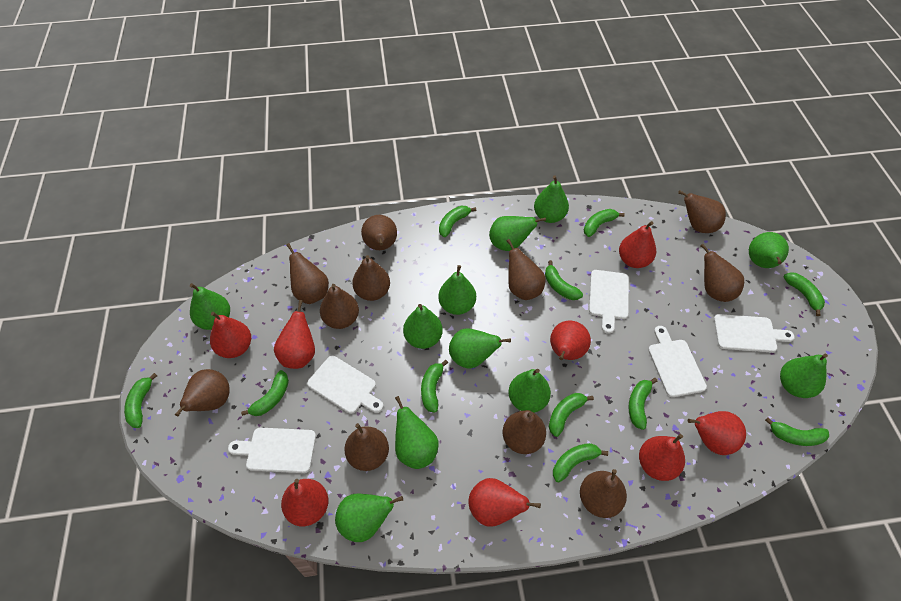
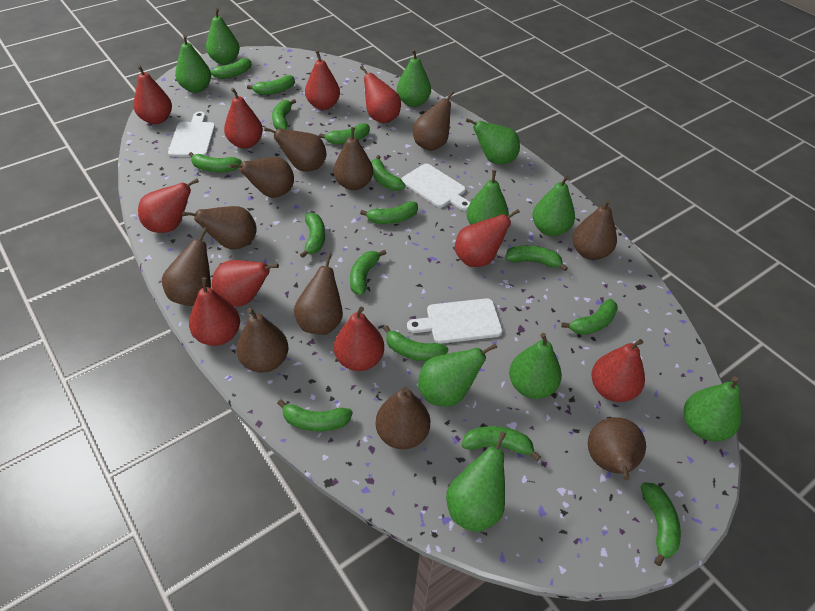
green banana: [124,373,157,428] [241,370,289,416] [421,360,448,413] [439,206,476,237] [545,260,583,300] [549,393,594,437] [553,443,608,482] [584,209,625,237] [628,378,657,430] [765,417,829,446] [784,272,825,316] = 11 -> [189,152,242,172] [210,58,252,79] [247,75,295,95] [272,99,296,130] [277,399,353,431] [300,212,325,258] [319,123,370,144] [350,250,387,295] [360,201,418,224] [371,155,405,191] [383,325,448,361] [462,426,541,461] [505,245,568,271] [561,299,618,335] [641,482,681,566] = 15
green pear: [190,283,230,330] [335,494,403,542] [395,396,439,469] [403,304,443,349] [438,265,476,315] [449,328,511,369] [489,216,546,251] [508,369,551,413] [534,176,569,223] [749,232,789,268] [780,354,828,398] = 11 -> [175,35,211,93] [206,8,240,65] [397,49,431,107] [418,343,497,407] [446,432,506,532] [466,118,520,164] [467,170,509,225] [509,333,562,399] [533,176,575,236] [684,376,742,441] = 10
red pear: [210,312,251,358] [274,300,315,369] [281,479,328,526] [468,478,541,527] [550,321,591,360] [619,221,656,268] [639,434,685,481] [688,411,746,455] = 8 -> [133,65,172,124] [138,178,199,233] [189,277,240,346] [212,260,279,306] [224,88,263,149] [305,50,340,110] [334,307,384,371] [360,66,401,123] [455,209,520,267] [592,339,645,402] = 10
white cutting board: [228,427,316,473] [307,356,383,414] [589,270,629,334] [648,326,707,397] [714,314,795,353] = 5 -> [168,112,215,157] [401,164,470,211] [407,298,503,344] = 3

